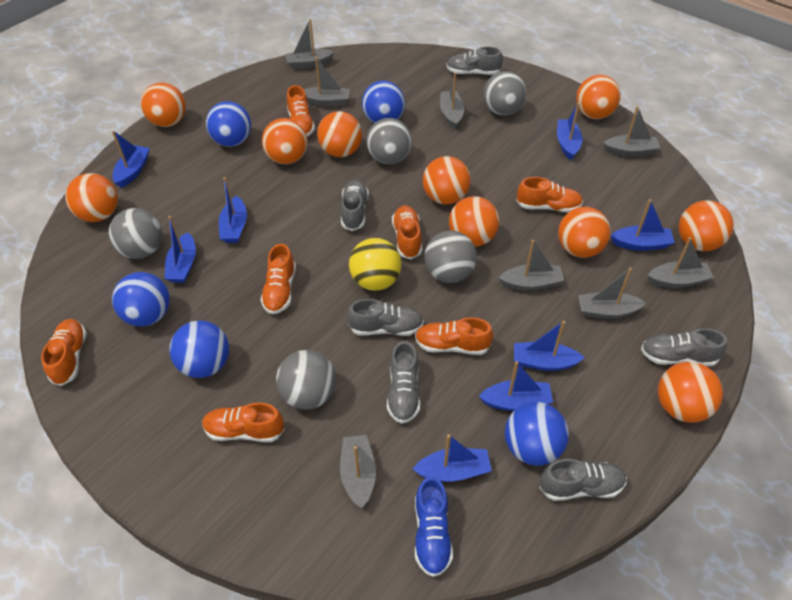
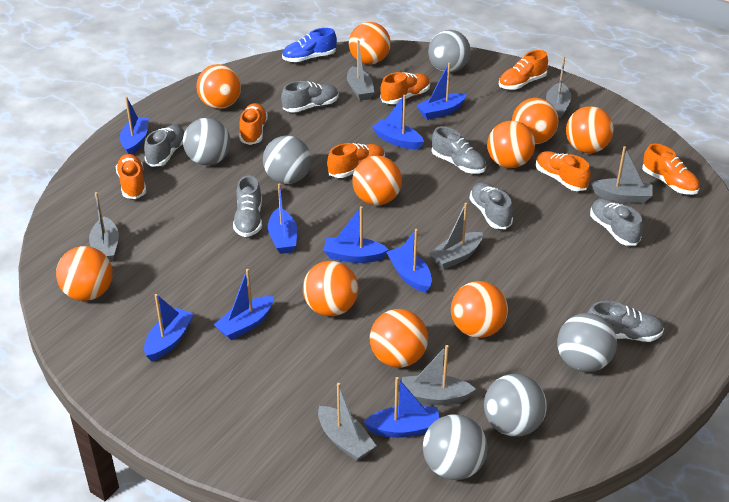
blue ball: [112,272,170,326] [169,320,229,378] [206,101,251,147] [362,81,405,123] [505,402,569,466] = 5 -> none = 0
blue boat: [112,130,150,188] [164,216,196,283] [219,177,247,243] [413,434,492,482] [479,361,553,411] [514,321,585,371] [557,103,583,160] [611,199,675,251] = 8 -> [120,96,149,154] [144,294,194,361] [214,269,274,340] [268,183,297,254] [323,206,389,263] [363,377,440,438] [372,95,424,150] [386,229,432,293] [416,63,467,120] = 9
grey ball: [108,208,162,259] [276,350,336,410] [366,118,412,164] [424,230,477,283] [483,71,526,115] = 5 -> [183,118,231,165] [263,136,311,184] [423,414,488,480] [428,30,471,73] [484,374,547,437] [557,313,617,372] = 6
grey boat: [285,19,334,69] [304,57,350,106] [340,435,376,508] [440,73,464,129] [499,240,564,291] [578,267,646,319] [603,106,660,157] [647,237,714,288] = 8 -> [89,192,119,262] [318,383,376,461] [347,40,374,101] [402,345,476,405] [429,203,483,269] [546,56,571,118] [591,146,653,203] = 7
grey shoe: [341,180,369,231] [347,299,424,336] [387,341,420,424] [446,46,503,75] [539,459,627,501] [641,328,727,366] = 6 -> [144,125,184,167] [233,175,262,237] [281,81,339,113] [432,126,486,174] [469,182,513,229] [587,301,664,342] [590,198,643,245] = 7
yellow ball: [349,238,401,291] = 1 -> none = 0

